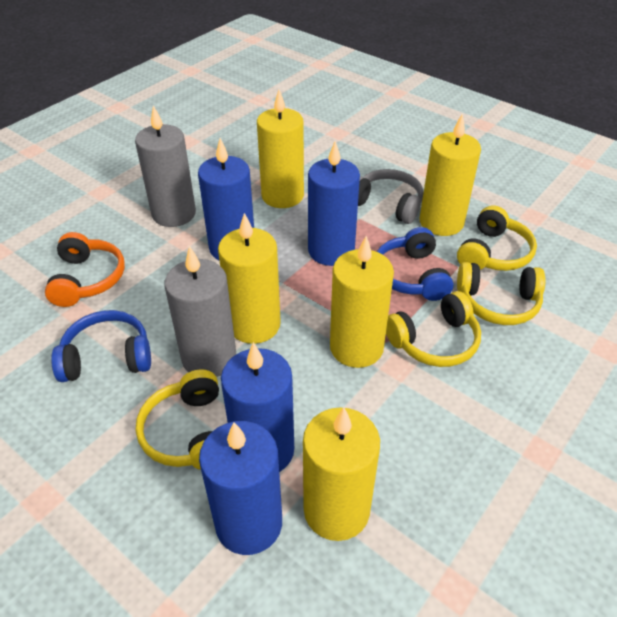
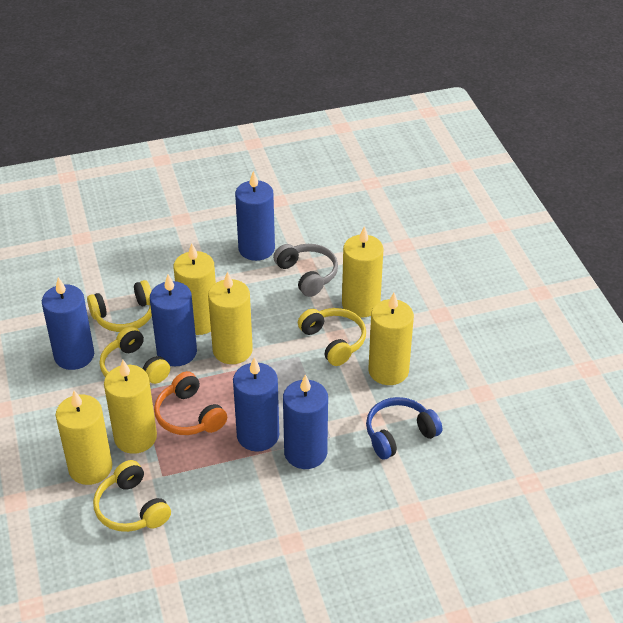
blue candle: [198,138,254,260] [199,421,282,555] [221,342,294,472] [308,141,360,266] = 4 -> [42,277,94,370] [150,274,197,366] [233,357,279,452] [235,171,275,261] [283,375,328,469] = 5
blue headphones: [51,310,151,382] [377,227,453,301] = 2 -> [366,397,442,459] = 1
grey candle: [135,105,196,227] [164,246,236,377] = 2 -> none = 0
yellow candle: [218,213,281,344] [257,90,304,208] [303,407,380,541] [330,236,394,368] [420,113,481,236] = 5 -> [56,390,112,485] [104,360,157,454] [174,243,216,335] [208,271,253,364] [342,226,384,318] [369,293,414,385] = 6

